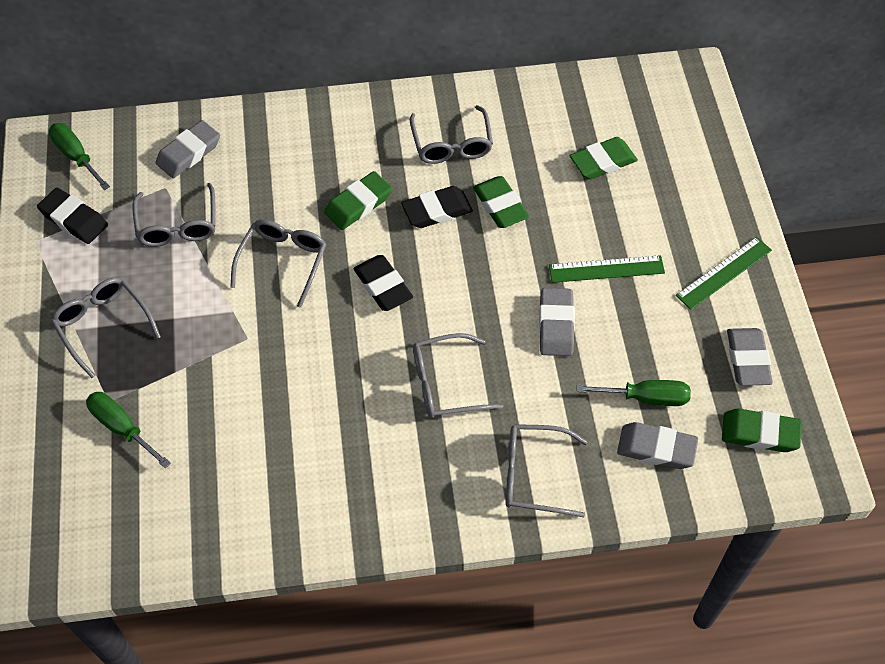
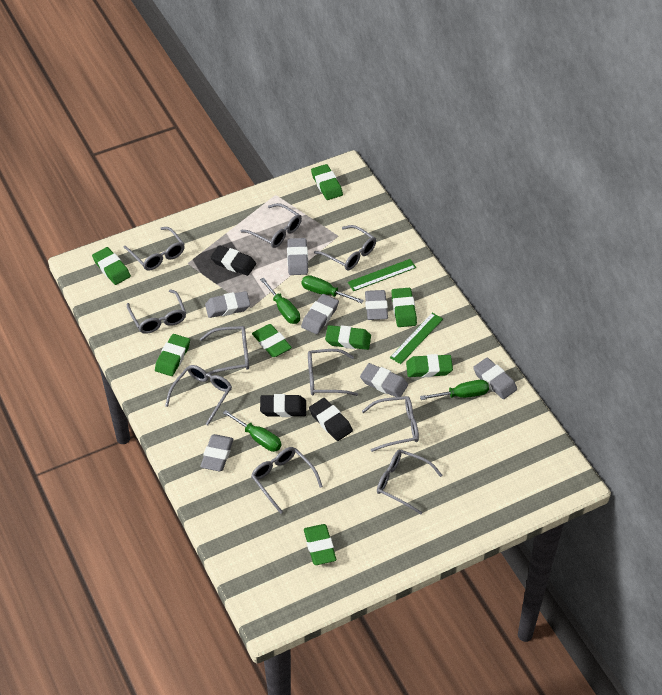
green eraser: [324,171,392,230] [473,176,530,228] [570,137,638,179] [722,409,802,452] = 4 -> [92,247,131,285] [155,334,190,376] [252,324,292,357] [304,524,336,565] [311,164,343,200] [325,325,371,350] [391,288,417,327] [406,354,453,377] = 8
green screwdriver: [49,123,110,190] [86,392,171,469] [577,380,691,406] = 3 -> [223,410,281,452] [260,278,300,324] [302,275,364,303] [420,380,489,400] = 4
grey eraser: [155,120,220,178] [539,288,575,356] [617,422,698,469] [727,328,773,386] = 4 -> [200,434,234,471] [205,291,250,318] [287,238,308,275] [301,294,339,334] [360,363,408,397] [365,290,388,320] [473,358,517,399] = 7
grey glasses: [51,278,161,378] [132,183,216,247] [230,220,326,308] [410,105,493,164] [413,333,504,418] [506,424,587,517] = 6 -> [123,227,185,271] [127,289,186,334] [165,365,232,425] [200,326,249,374] [240,203,302,248] [251,447,323,514] [308,349,358,396] [314,225,376,270] [362,396,419,452] [377,450,442,515] = 10

